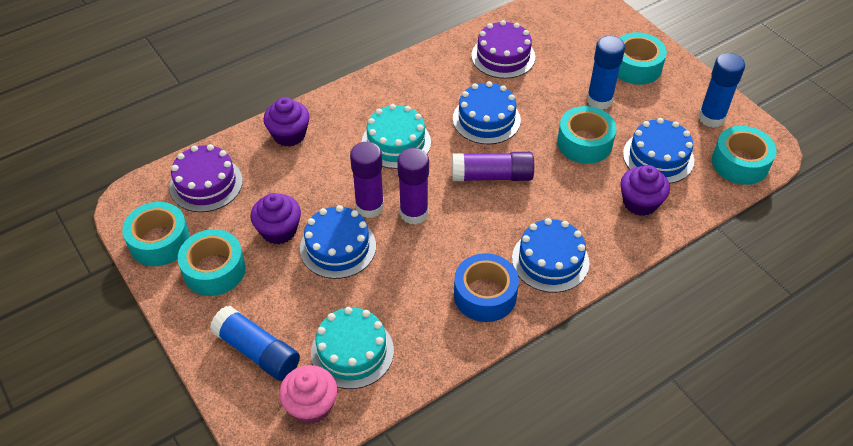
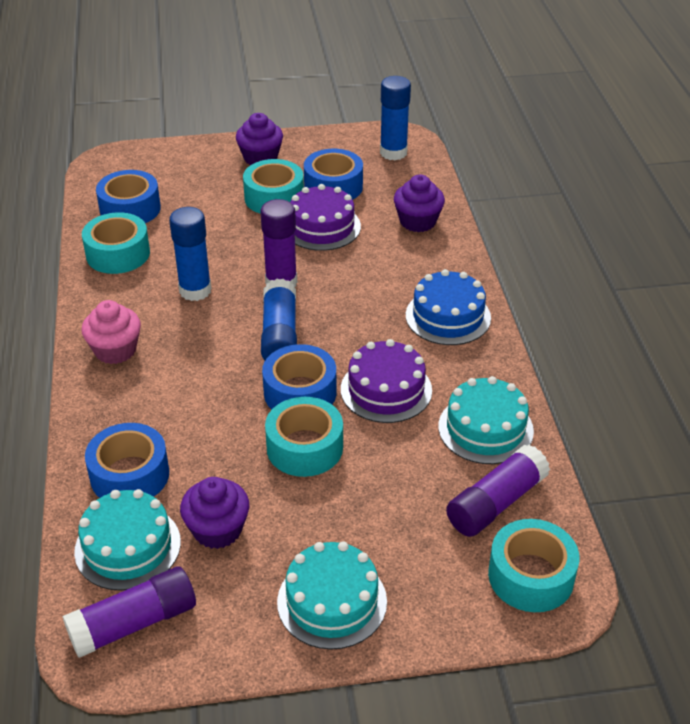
blue cake: [300,205,376,279] [453,81,521,144] [512,218,589,293] [623,118,694,184] = 4 -> [406,269,491,345] = 1
blue tape: [454,253,519,322] = 1 -> [85,423,169,498] [96,170,161,223] [262,344,336,410] [304,149,363,200] = 4
turquoise cake: [311,307,394,389] [362,104,431,169] = 2 -> [74,489,181,591] [277,541,387,650] [438,376,534,464] = 3
turquoise tape: [122,202,190,266] [178,229,246,296] [557,106,616,164] [618,32,667,85] [712,126,777,185] = 5 -> [82,212,150,274] [243,159,304,214] [265,397,343,477] [488,519,580,612] = 4

